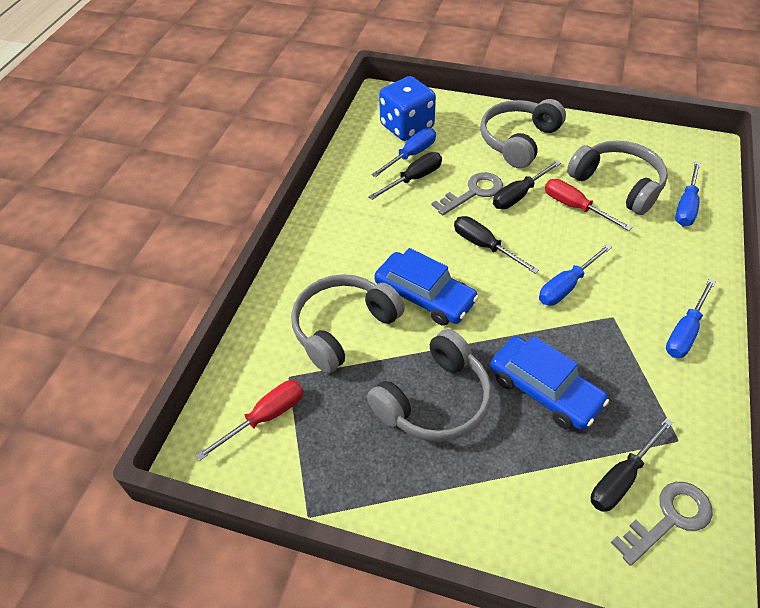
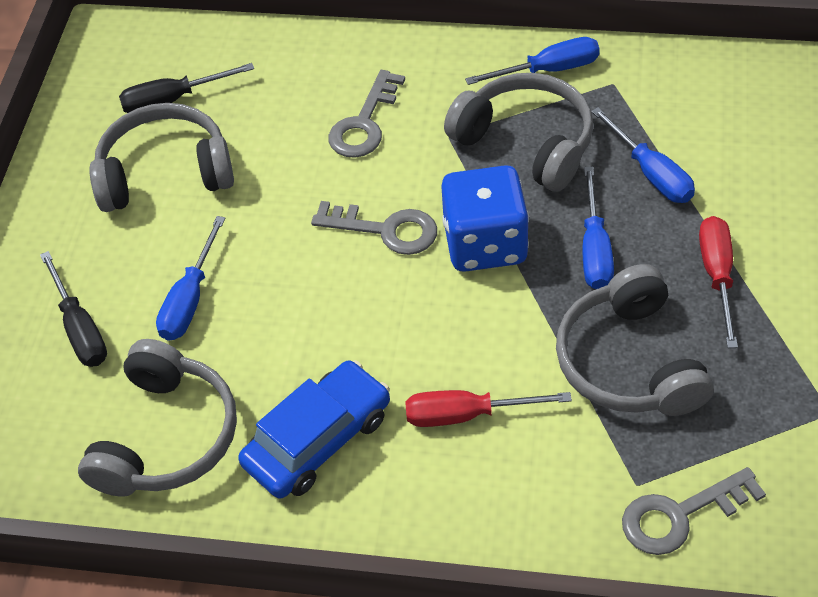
black screwdriver: [368,152,442,200] [454,216,539,274] [493,160,561,209] [591,418,673,512] = 4 -> [40,251,107,367] [119,63,254,113] = 2
blue car: [374,248,479,326] [490,336,609,430] = 2 -> [238,360,390,498] = 1
grey key: [432,172,503,215] [611,482,713,566] = 2 -> [311,201,437,255] [329,70,405,158] [622,467,766,555] = 3

